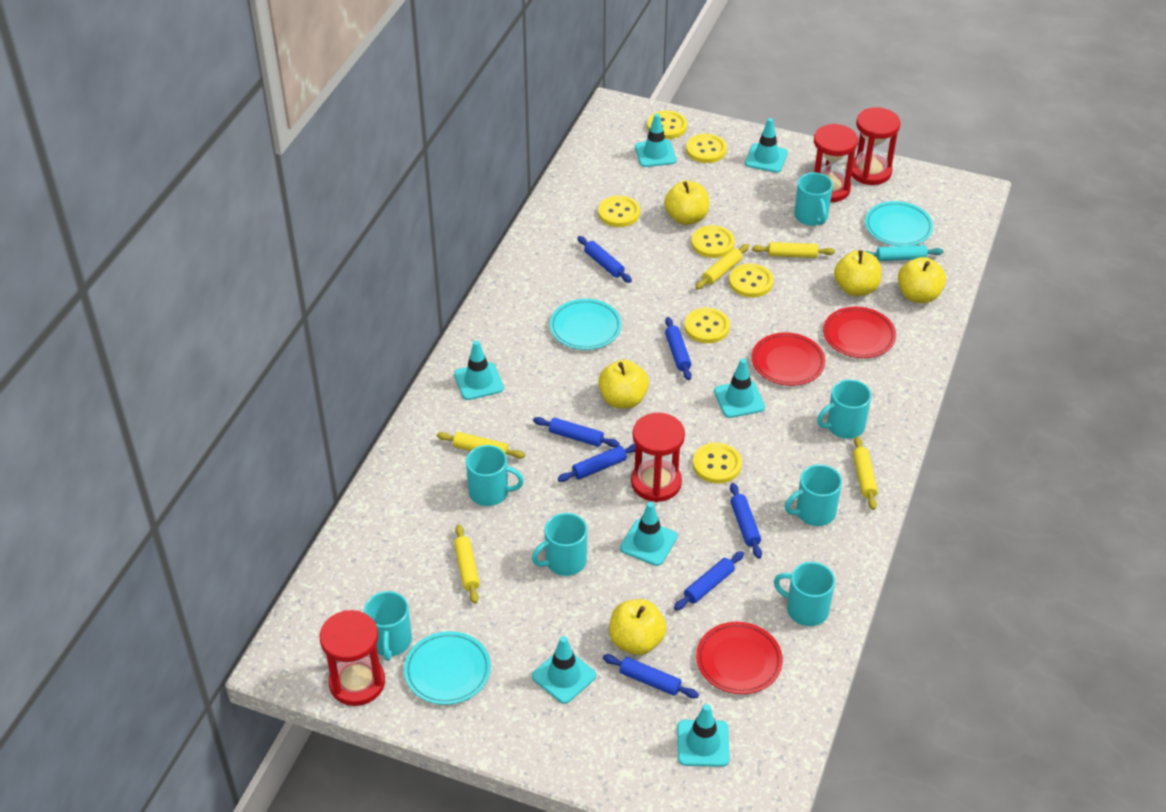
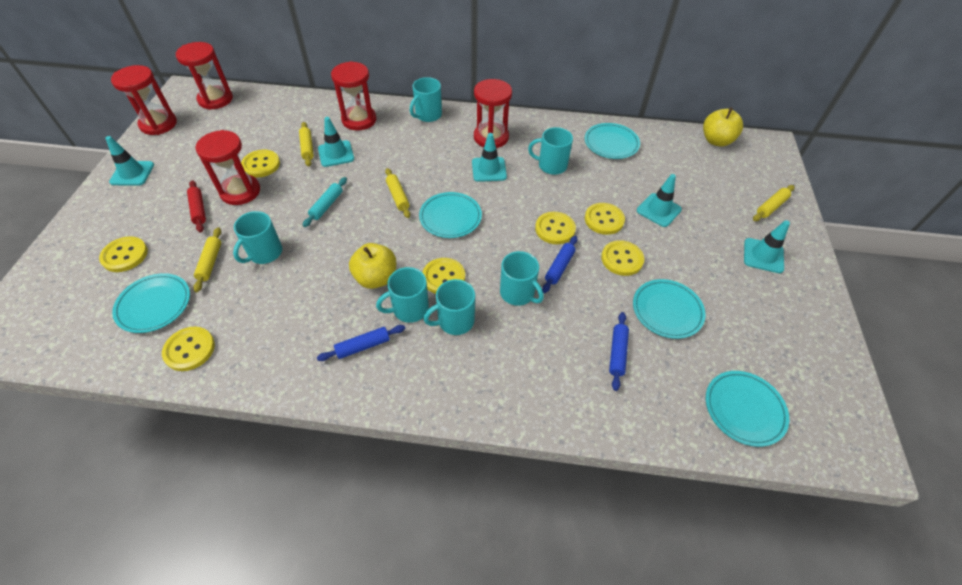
blue rolling pin: [533,417,620,447] [557,444,635,482] [577,236,632,283] [603,654,699,699] [665,317,692,380] [674,551,744,611] [730,483,762,559] = 7 -> [317,325,405,361] [542,236,577,293] [609,312,629,391] = 3
red hourglass: [320,610,385,706] [631,413,685,502] [814,124,858,202] [851,107,900,185] = 4 -> [111,65,177,135] [176,42,233,110] [195,130,260,205] [331,61,377,130] [474,79,512,148] = 5
red plate: [696,622,783,694] [752,332,825,386] [823,307,896,358] = 3 -> none = 0
red rolling pin: none = 0 -> [187,180,206,232] = 1
turquoise mug: [364,591,412,661] [466,445,524,506] [532,513,587,576] [774,562,835,626] [785,464,842,526] [794,173,833,226] [817,379,871,439] = 7 -> [233,211,282,264] [376,267,429,323] [410,77,442,122] [423,279,475,335] [500,251,544,306] [528,127,573,175] = 6
turquoise plate: [404,631,491,705] [550,299,622,350] [865,201,933,246] = 3 -> [112,273,190,333] [419,192,482,238] [585,123,640,159] [633,279,706,339] [706,371,789,447] = 5
turquoise traffic cone: [454,340,504,400] [532,636,596,704] [620,502,677,566] [635,114,676,167] [677,704,730,767] [714,358,765,418] [745,118,788,173] = 7 -> [105,136,154,186] [318,117,354,167] [472,133,507,182] [637,174,682,227] [744,220,790,273] = 5
yellow apple: [598,360,649,408] [609,599,667,655] [664,180,709,225] [834,250,882,296] [898,257,946,303] = 5 -> [349,243,396,289] [703,107,743,147] = 2
yellow rolling pin: [437,432,525,459] [454,524,480,604] [695,244,749,289] [752,242,835,258] [853,436,878,510] = 5 -> [193,227,221,292] [299,122,314,167] [385,168,410,218] [753,185,794,221] = 4

